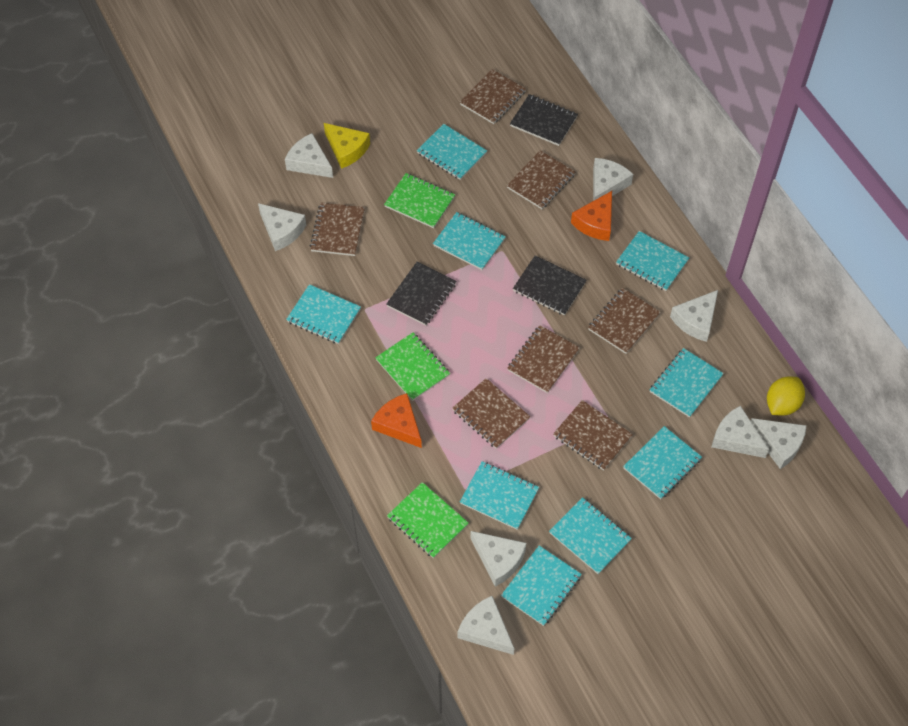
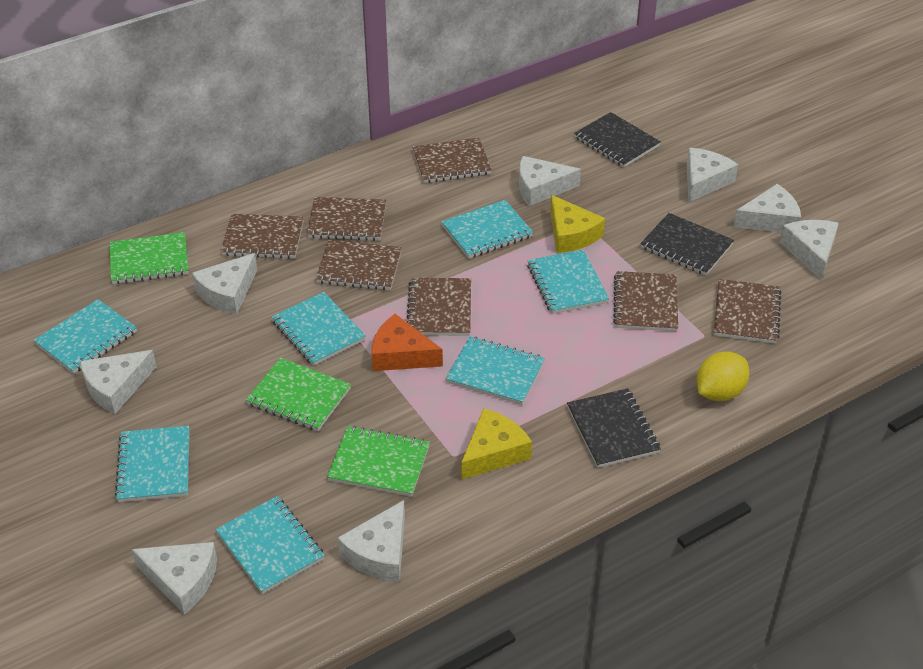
orange cheese: [371,393,422,448] [571,191,612,241] = 2 -> [371,314,443,371] = 1
turquoise notebook: [286,284,361,344] [417,124,487,180] [433,212,506,270] [460,461,539,530] [501,545,582,626] [549,497,632,574] [616,231,689,291] [623,426,702,499] [650,348,724,418] = 9 -> [34,299,137,374] [115,426,189,502] [215,496,325,594] [271,292,366,366] [441,200,533,259] [446,336,545,405] [527,250,609,314] = 7
yellow cheese: [324,123,370,169] = 1 -> [461,408,532,480] [550,195,605,253] = 2

